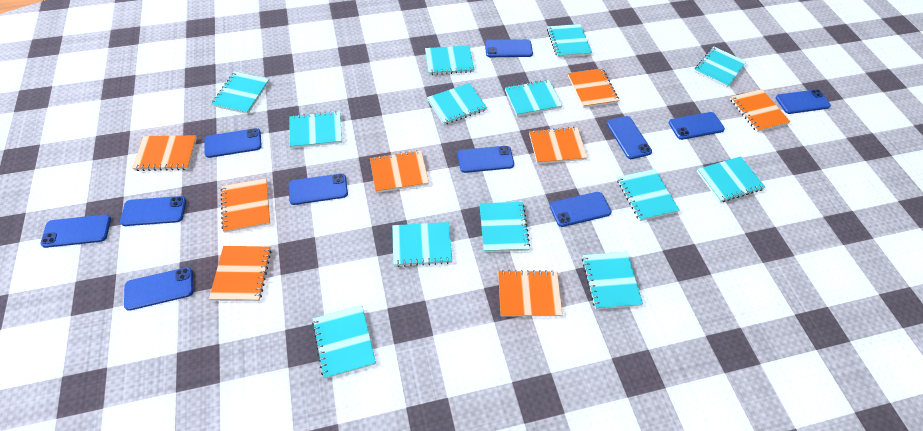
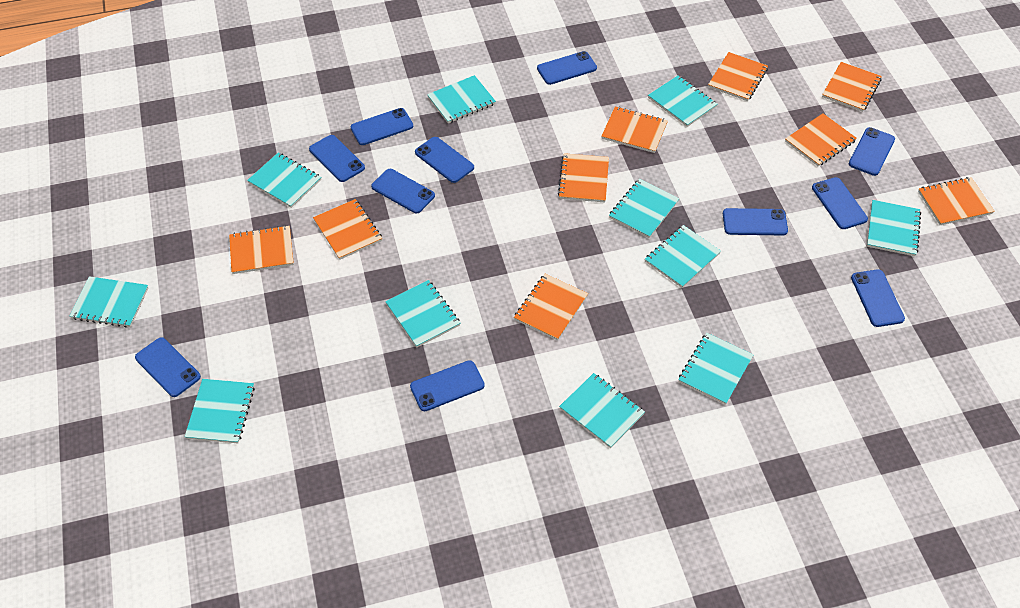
orange notebook: [132,135,197,171] [209,246,272,301] [221,178,270,233] [370,150,429,193] [498,270,563,316] [529,127,588,164] [568,69,619,108] [730,89,790,132] = 8 -> [229,225,294,274] [313,199,382,260] [514,274,588,340] [558,153,609,202] [601,106,668,153] [708,52,768,101] [785,113,857,166] [822,62,882,112] [918,177,995,225] = 9
turquoise notebook: [211,71,270,114] [289,111,342,148] [312,305,376,379] [392,222,453,267] [425,45,474,75] [427,83,487,125] [479,202,530,252] [505,80,562,116] [547,24,592,57] [582,252,643,309] [617,169,680,221] [694,47,747,87] [697,156,765,202] = 13 -> [70,276,148,328] [185,379,255,443] [247,153,321,208] [385,280,460,347] [427,75,496,124] [559,373,645,448] [609,179,680,238] [645,225,721,288] [648,75,718,127] [678,333,754,405] [867,200,921,256] = 11

